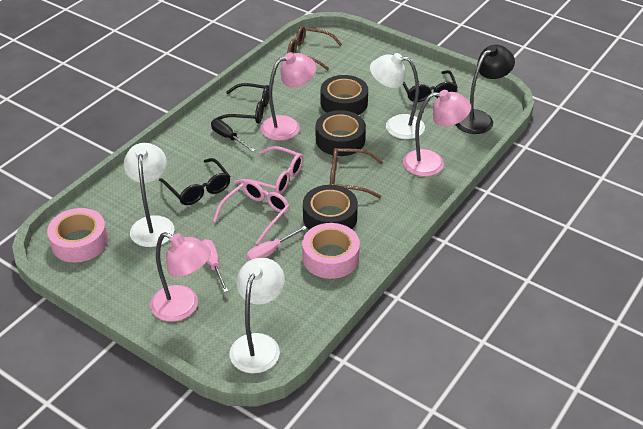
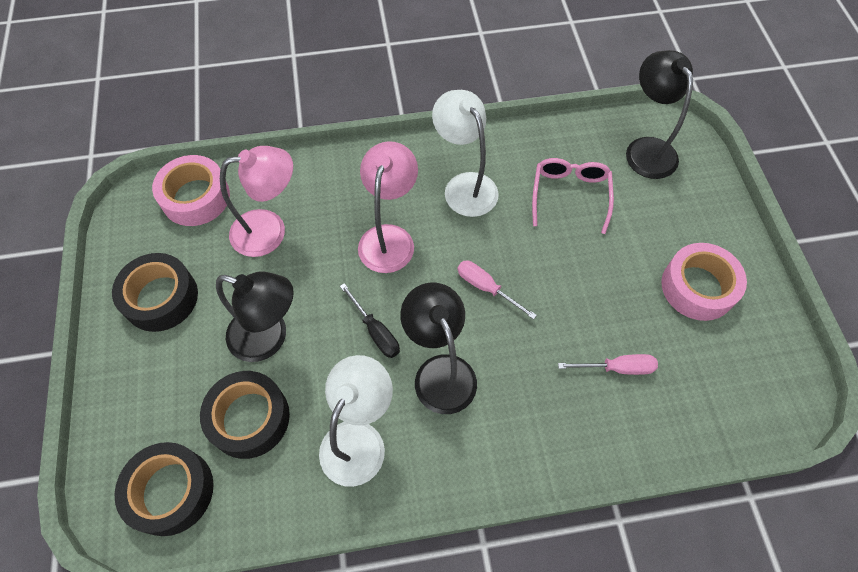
black glasses: [159,158,230,205] [213,83,269,124] [403,70,458,102] = 3 -> none = 0
black lamp: [455,45,515,134] = 1 -> [216,271,294,362] [400,283,477,414] [626,50,693,179] = 3
brown glasses: [287,26,343,70] [330,148,383,198] = 2 -> none = 0
pink glasses: [213,180,289,244] [234,146,303,194] = 2 -> [532,158,614,234] = 1
pink lamp: [150,232,211,322] [261,53,316,141] [403,90,471,177] = 3 -> [220,146,293,257] [358,141,418,273] = 2
white lamp: [124,143,174,247] [230,258,285,373] [370,53,425,139] = 3 -> [319,355,393,487] [432,90,499,217] = 2

